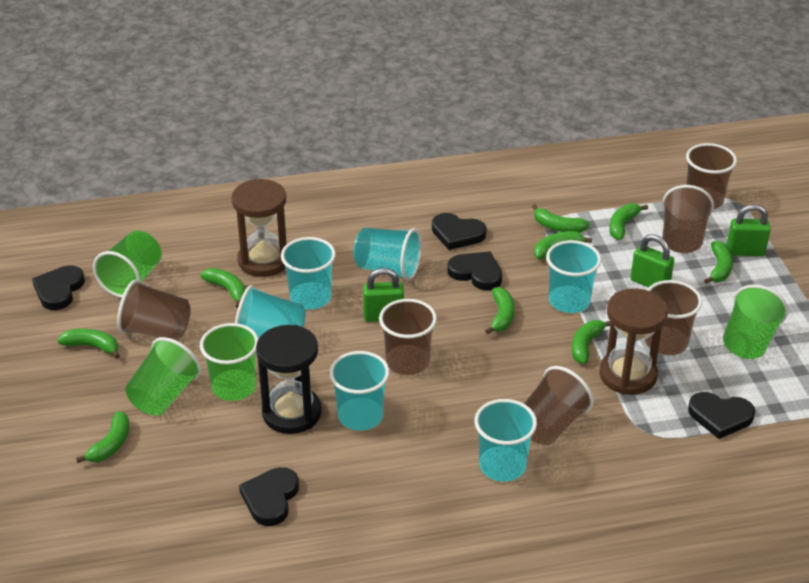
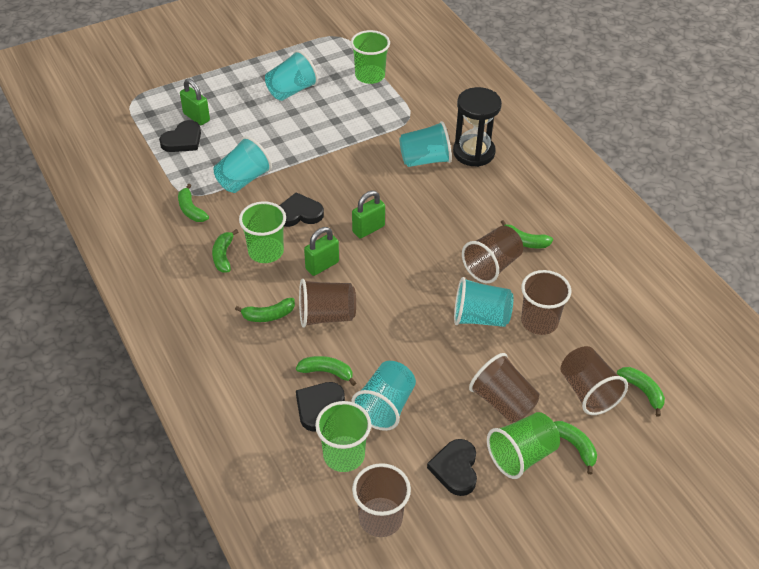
black heart: [32,265,85,310] [239,467,299,526] [432,213,487,250] [448,251,502,290] [688,392,755,439] = 5 -> [159,120,201,152] [279,192,324,227] [296,382,345,432] [427,439,477,496] = 4
brown hourglass: [231,179,287,277] [599,288,668,395] = 2 -> none = 0
green banana: [57,329,120,359] [76,411,129,463] [201,268,246,308] [485,287,515,334] [532,204,590,233] [534,231,592,259] [572,320,611,364] [609,203,648,240] [704,241,733,284] = 9 -> [178,184,209,222] [212,229,238,273] [235,298,295,322] [296,356,356,386] [501,220,553,248] [554,421,597,474] [617,367,665,417] = 7
turquoise cup: [235,285,306,338] [281,237,336,310] [329,351,390,431] [353,228,422,281] [474,399,537,482] [546,240,601,313] = 6 -> [213,136,272,193] [265,50,318,101] [351,361,416,431] [399,121,452,167] [454,277,513,327] = 5

